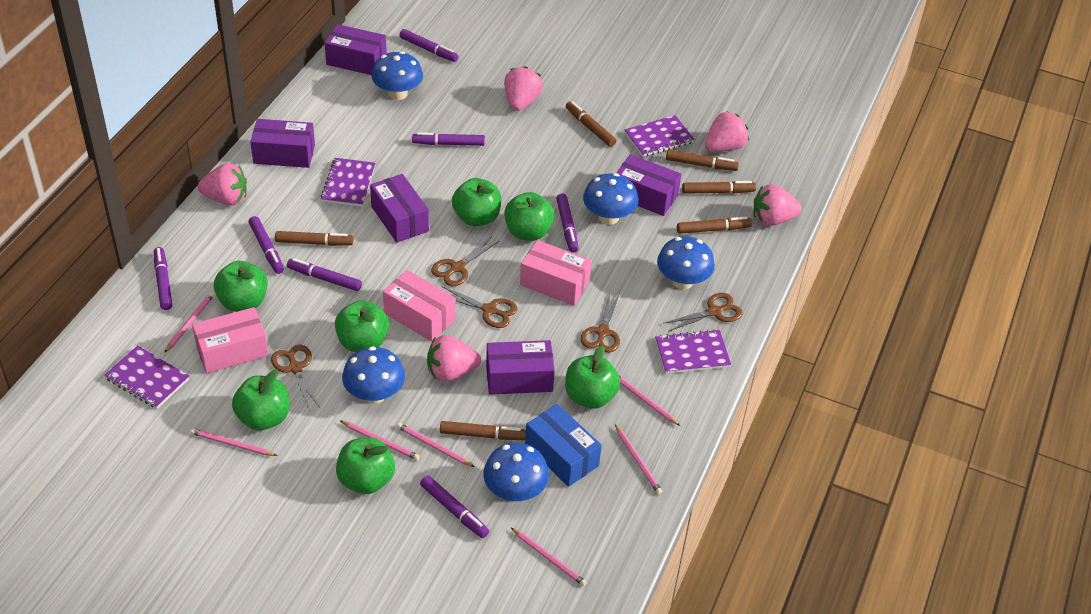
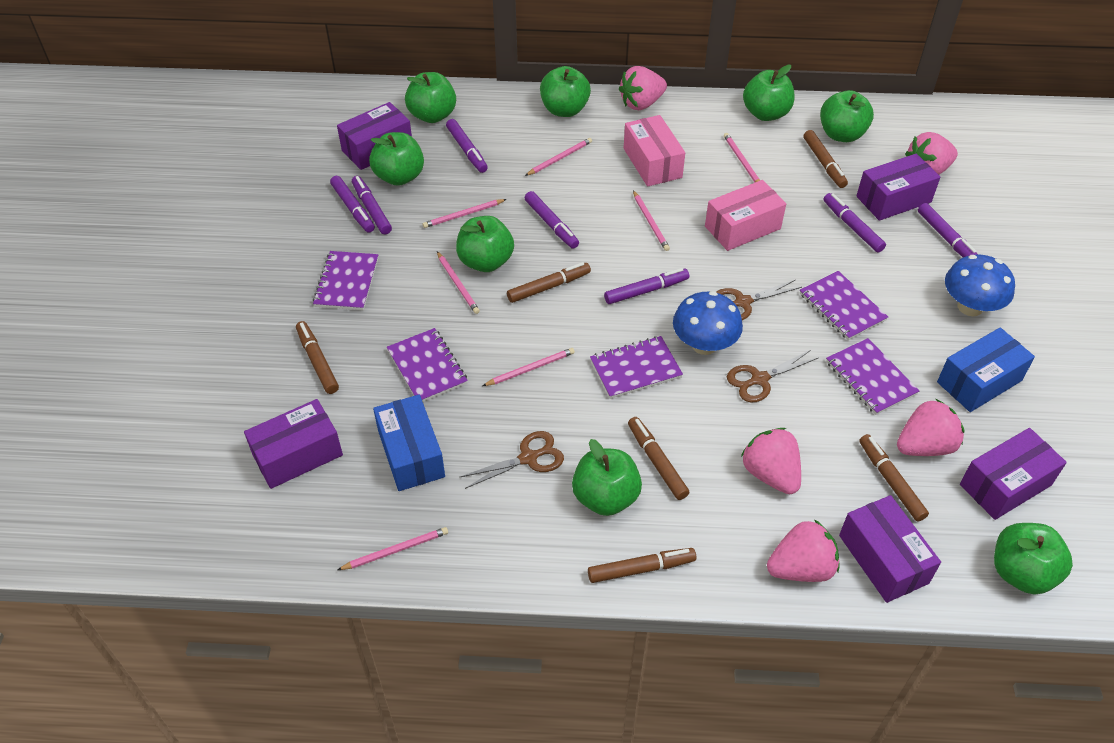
blue box: [525,404,602,487] = 1 -> [373,395,445,491] [937,328,1035,412] = 2
blue mushroom: [342,346,405,404] [372,51,423,100] [483,443,549,502] [583,173,638,225] [657,236,715,289] = 5 -> [673,291,743,355] [945,254,1015,316] = 2
brown scissors: [271,345,321,409] [431,237,499,286] [442,286,518,328] [581,292,620,353] [663,293,743,332] = 5 -> [460,431,564,489] [716,280,802,320] [727,350,819,402] = 3
green apple: [214,261,268,312] [232,369,289,430] [335,300,389,352] [336,437,395,494] [452,178,501,226] [504,192,555,241] [565,345,620,409] = 7 -> [369,132,424,186] [405,72,456,123] [456,216,514,272] [540,66,591,117] [572,439,642,516] [743,65,794,121] [820,90,874,142] [994,523,1073,595] = 8
pink box: [192,307,269,373] [383,270,456,342] [520,240,592,306] = 3 -> [624,115,685,187] [705,180,786,251] = 2
purple notebook: [104,346,189,409] [321,158,376,207] [625,115,695,157] [655,329,731,374] = 4 -> [313,251,378,310] [387,328,468,402] [590,336,683,399] [800,271,888,340] [826,338,919,415] = 5

